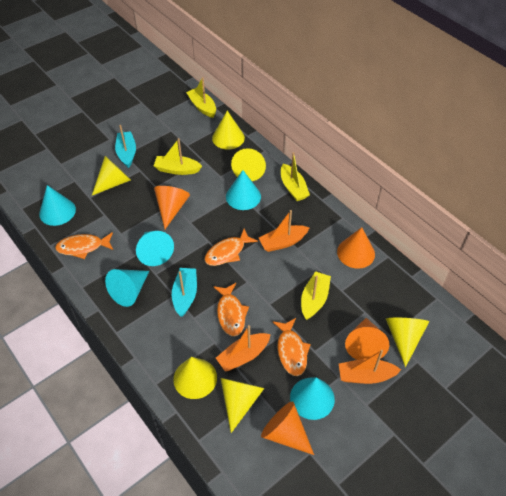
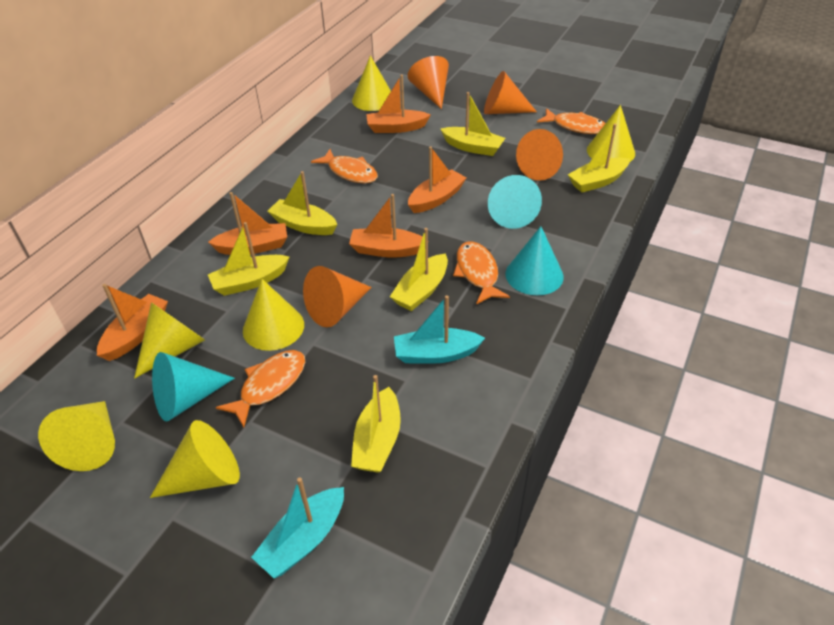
orange boat: [216,325,271,372] [259,210,310,252] [339,350,401,384] = 3 -> [97,284,168,361] [208,192,287,255] [349,194,429,258] [366,74,431,133] [408,146,466,213] = 5
turquoise cone: [39,185,76,226] [105,269,149,307] [136,231,174,266] [226,170,261,210] [290,377,335,420] = 5 -> [152,352,235,422] [488,175,542,229] [506,226,564,295] = 3
yellow boat: [154,138,202,175] [186,77,216,118] [281,152,310,201] [301,271,331,320] = 4 -> [208,222,289,296] [268,171,337,235] [351,375,401,473] [390,228,448,311] [441,92,505,156] [568,124,630,192] = 6

